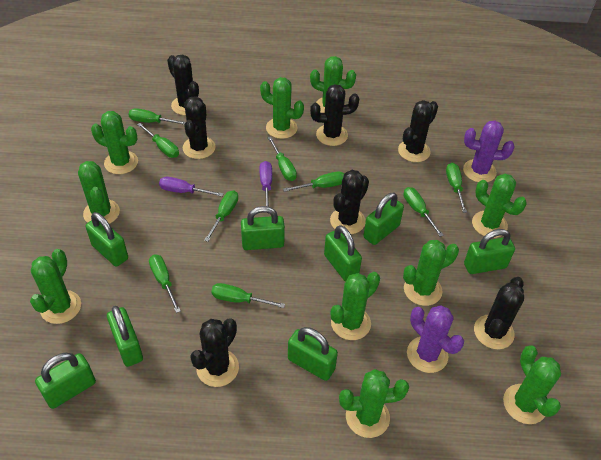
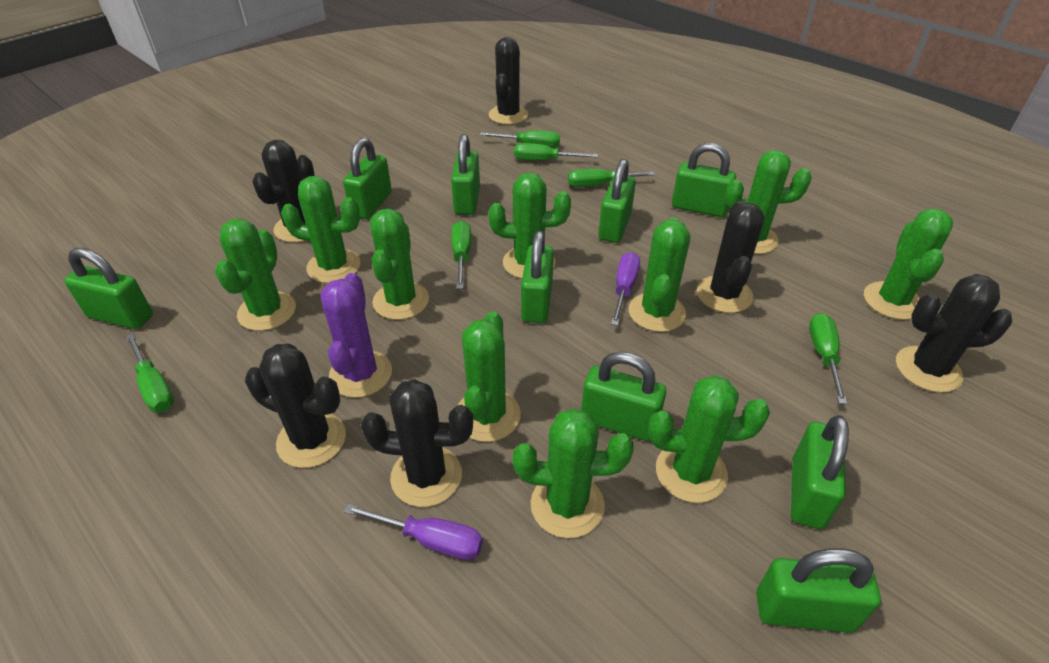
black cactus: [167,54,199,115] [183,96,216,159] [190,318,239,387] [310,84,359,146] [330,170,369,234] [398,100,438,162] [474,277,524,349] = 7 -> [245,344,346,468] [252,140,315,242] [361,379,473,507] [489,37,528,125] [697,201,765,313] [896,274,1012,393] = 6
green padlock: [35,353,96,409] [85,212,128,267] [107,306,143,367] [241,206,285,250] [288,327,338,381] [324,225,362,282] [363,193,404,245] [464,229,515,274] = 8 -> [64,248,153,329] [343,138,392,219] [451,134,480,215] [521,231,554,323] [581,352,666,441] [599,159,636,243] [672,143,736,217] [756,549,881,633] [791,415,849,529] = 9
green screwdriver: [128,108,186,125] [137,123,179,158] [149,255,181,313] [204,190,238,242] [211,283,285,308] [268,137,297,181] [283,172,344,192] [404,187,444,237] [446,163,467,213] = 9 -> [125,334,174,413] [452,221,471,289] [480,130,560,148] [514,143,598,161] [568,169,655,187] [809,313,847,405] = 6
purple cactus: [407,305,464,373] [463,120,514,182] = 2 -> [320,273,392,398] = 1

